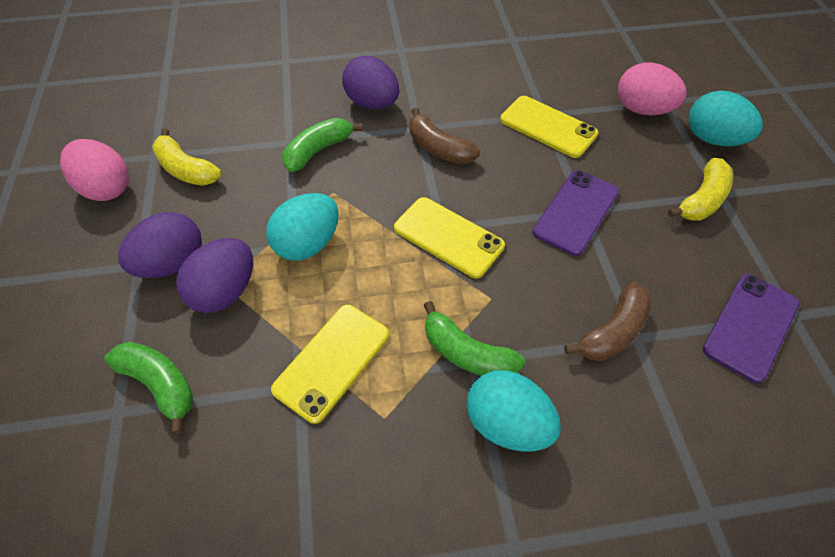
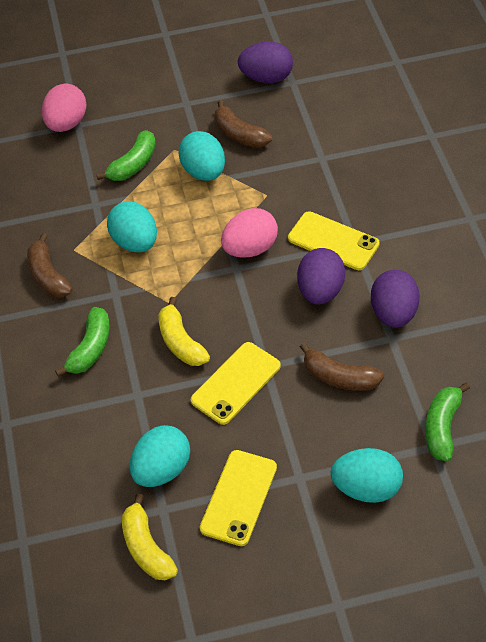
brown banana: [410,108,480,164] [564,282,652,361] = 2 -> [27,233,72,298] [215,100,272,148] [300,343,384,391] = 3
purple phone: [532,170,619,256] [703,274,800,383] = 2 -> none = 0
turquoise egg: [266,193,339,261] [466,371,561,451] [689,91,763,146] = 3 -> [107,201,157,252] [130,425,190,487] [178,131,225,181] [331,448,403,503] = 4

